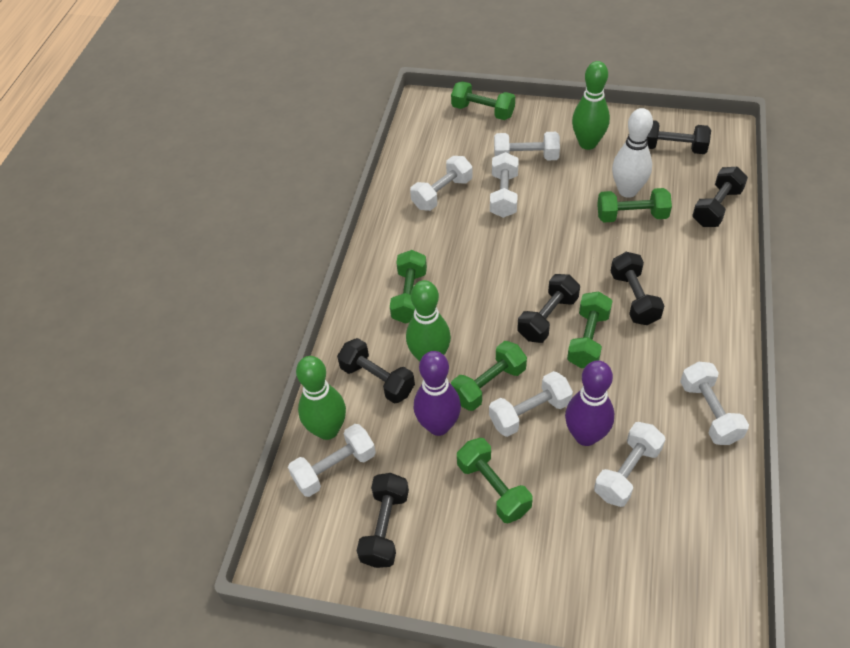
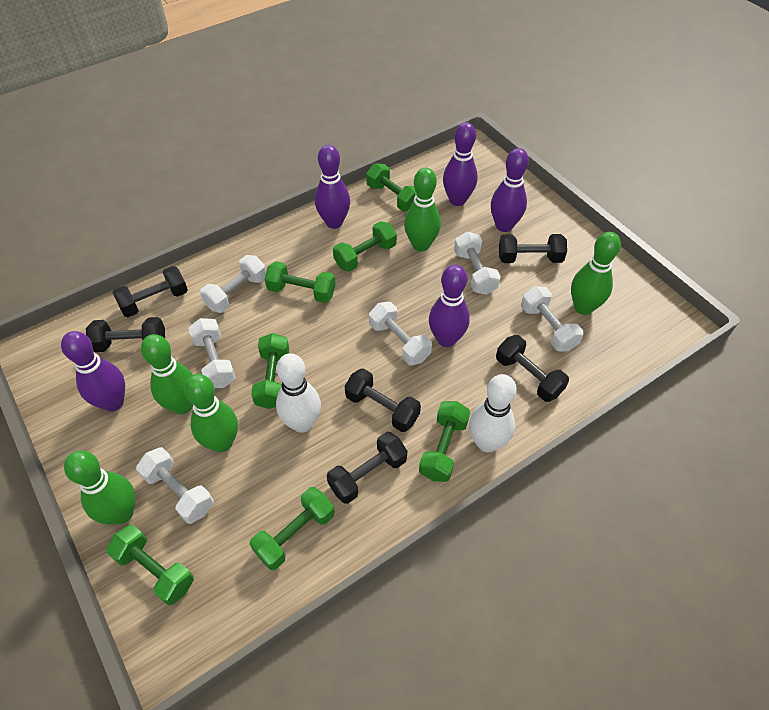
green bowling pin: [296,356,346,440] [406,280,451,361] [572,61,610,150] = 3 -> [64,450,135,525] [141,334,193,414] [184,374,238,452] [404,168,441,252] [571,232,621,315] = 5
green dumbbell: [390,250,427,324] [451,81,515,120] [451,341,527,411] [457,438,533,523] [567,291,612,368] [597,188,672,223] = 6 -> [106,525,194,605] [250,487,334,570] [251,333,289,409] [265,261,335,303] [333,221,397,272] [366,163,416,212] [419,401,470,482] = 7
purple bowling pin: [414,351,461,436] [565,361,614,446] = 2 -> [61,331,125,411] [315,145,350,229] [429,265,470,347] [443,122,478,206] [491,148,529,232] = 5
white bowling pin: [612,108,653,198] = 1 -> [276,353,321,433] [469,374,517,452] = 2
white dumbbell: [288,424,376,497] [410,156,473,211] [489,371,573,437] [490,152,519,218] [494,132,560,160] [594,422,666,507] [680,362,749,445] = 7 -> [136,447,214,524] [188,318,236,388] [200,255,266,313] [369,302,432,365] [454,232,501,295] [521,286,584,352] = 6

